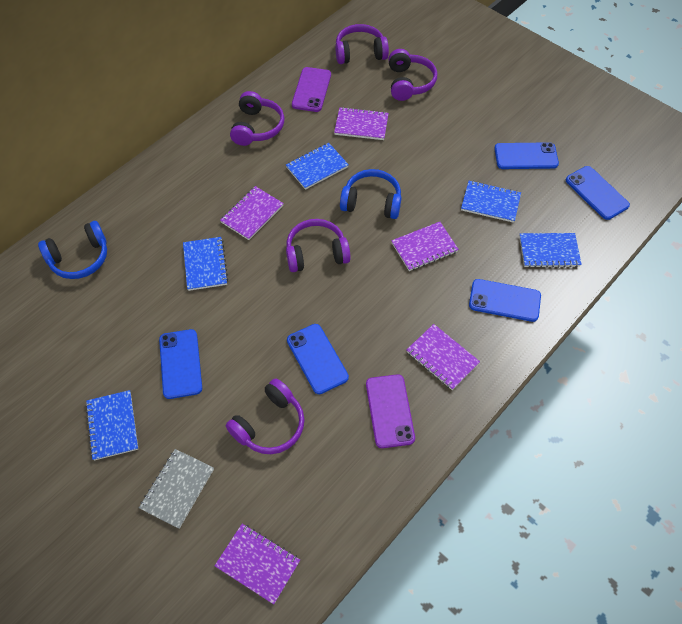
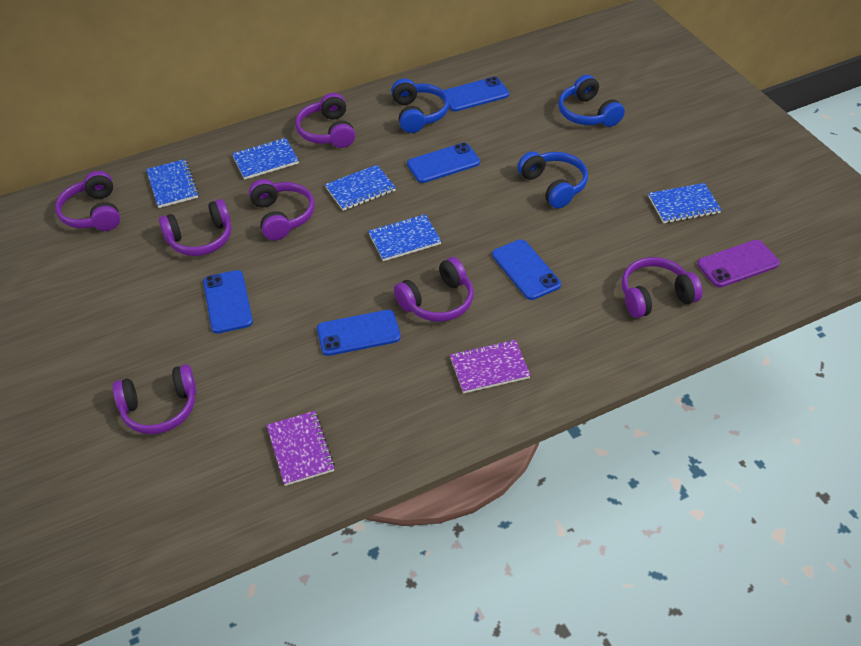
blue headphones: [38,221,107,279] [340,169,401,219] = 2 -> [391,79,449,133] [517,151,588,208] [558,75,625,127] = 3
grey notebook: [139,449,214,529] = 1 -> none = 0
purple headphones: [226,378,305,454] [230,91,284,146] [286,219,351,272] [335,24,389,64] [388,49,437,101] = 5 -> [55,171,120,231] [112,364,197,434] [159,199,231,256] [249,179,315,240] [295,93,355,148] [394,257,474,322] [622,257,702,318] = 7
purple notebook: [215,524,300,604] [220,186,284,240] [334,107,389,140] [391,222,459,271] [406,324,480,390] = 5 -> [267,411,335,486] [450,340,531,393] = 2
purple phone: [292,67,331,112] [366,374,415,448] = 2 -> [697,240,780,287] = 1

